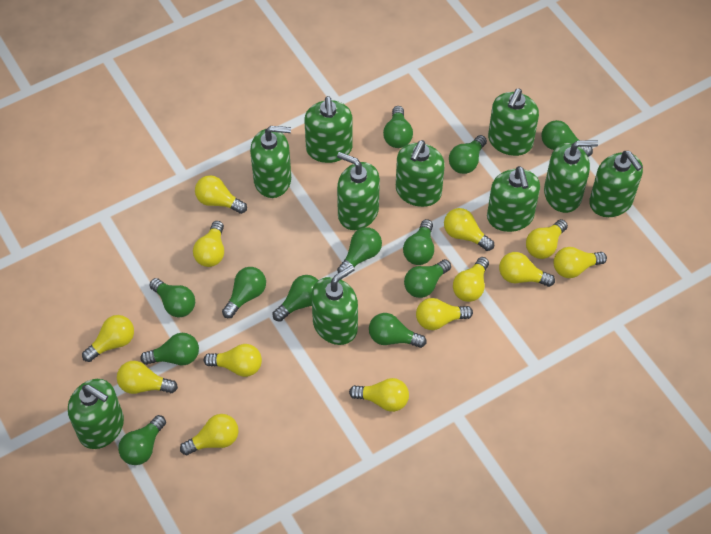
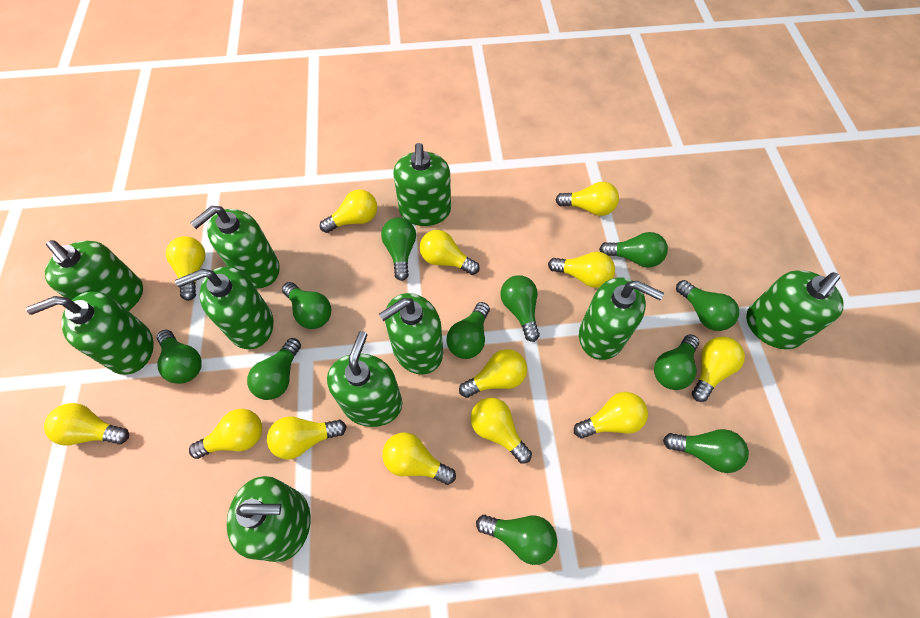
green light bulb: [118,415,166,465] [140,333,199,365] [149,278,195,317] [222,267,266,318] [273,275,318,322] [337,227,382,277] [369,313,427,348] [383,106,413,148] [403,219,434,265] [404,259,451,298] [449,135,487,174] [541,120,593,157] = 12 -> [157,330,202,384] [247,338,301,400] [282,282,331,329] [381,218,416,281] [447,302,490,359] [476,515,557,565] [501,275,540,342] [599,232,668,267] [654,334,699,390] [663,429,749,473] [676,280,739,331] = 11

